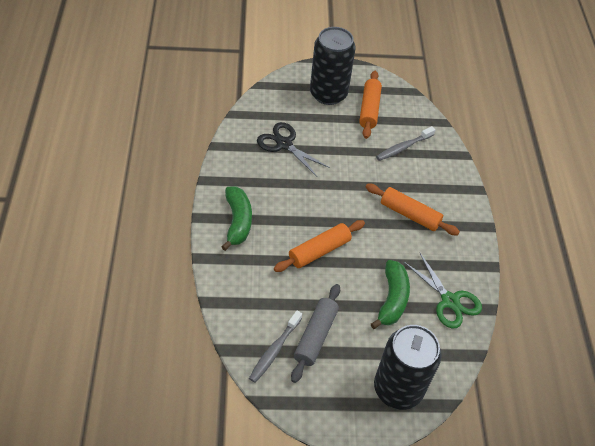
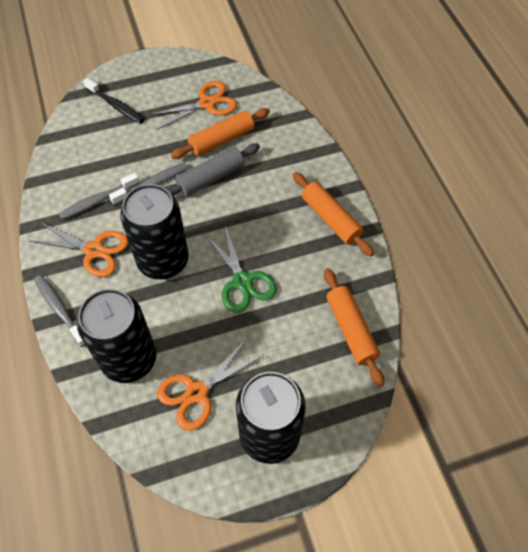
black can: [310,27,356,105] [374,325,442,410] = 2 -> [77,289,157,383] [120,184,189,280] [236,372,306,464] = 3
black scissors: [257,122,330,177] = 1 -> none = 0
black toothbrush: none = 0 -> [83,78,144,124] = 1
green banana: [221,186,252,251] [371,260,410,329] = 2 -> none = 0
grey toothbrush: [249,311,302,383] [376,126,435,161] = 2 -> [34,275,85,347] [59,173,140,220] [109,163,188,205] = 3
orange scissors: none = 0 -> [29,222,129,277] [149,81,237,130] [157,339,263,431] = 3

